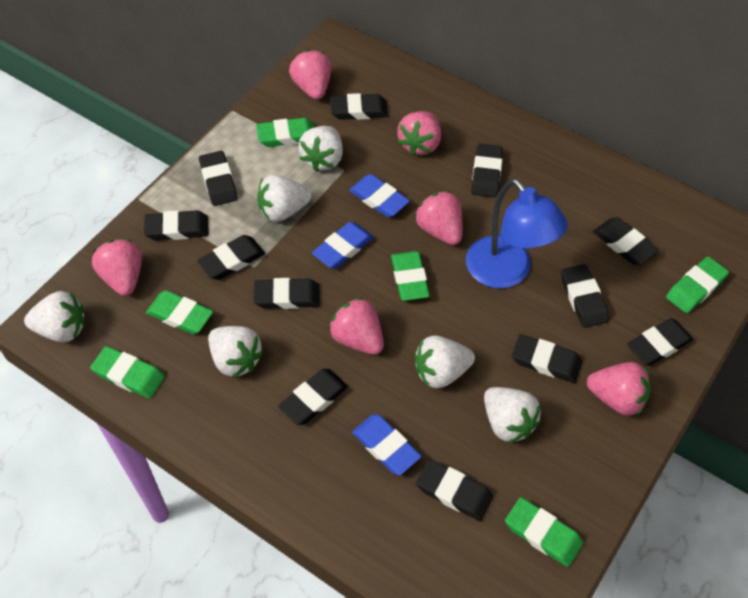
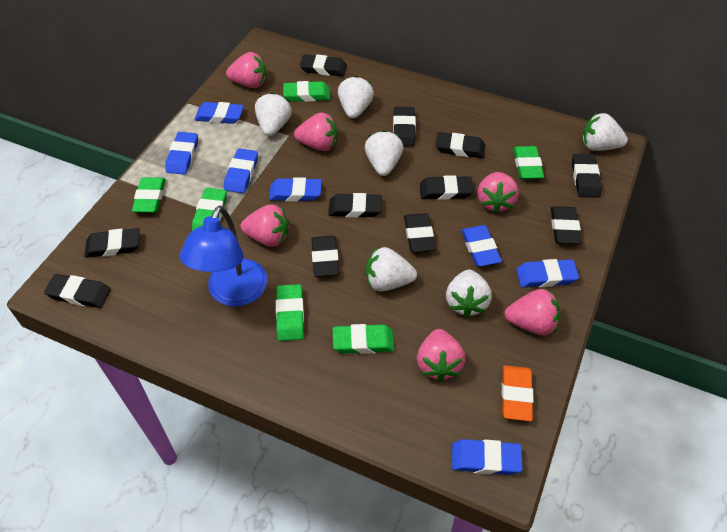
black eraser: [144,210,208,240] [197,235,265,280] [199,151,238,206] [253,278,320,309] [278,369,348,425] [330,93,388,120] [416,459,493,521] [471,143,503,198] [512,334,582,383] [561,264,609,328] [593,217,659,265] [627,318,693,366] = 12 -> [44,274,111,308] [84,228,140,258] [300,54,347,76] [311,236,339,277] [328,193,382,218] [393,107,416,146] [404,213,436,252] [420,175,474,200] [435,132,485,158] [551,206,582,244] [572,154,602,198] = 11
blue eraser: [312,222,373,269] [349,174,410,217] [352,414,421,475] = 3 -> [165,132,198,175] [194,102,244,124] [224,148,258,193] [269,177,322,202] [452,439,522,475] [461,225,502,267] [516,259,579,287] = 7
orange eraser: none = 0 -> [502,365,533,421] = 1

